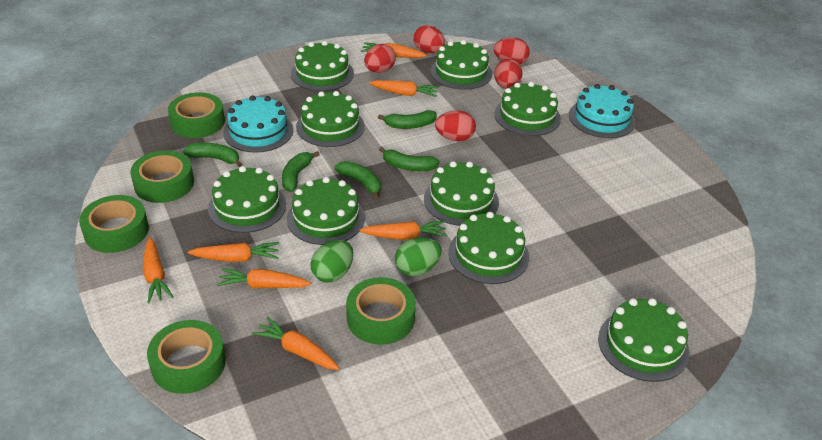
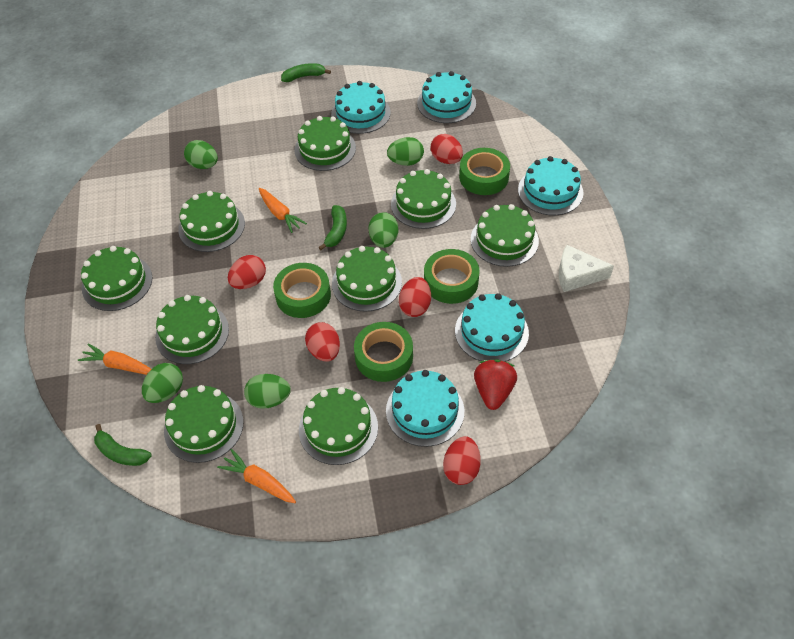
green banana: [183,142,242,167] [282,151,320,192] [335,161,381,199] [378,110,437,129] [379,147,440,171] = 5 -> [94,424,152,466] [281,63,331,82] [319,205,347,250] = 3
green egg: [310,240,353,283] [395,238,442,276] = 2 -> [142,363,183,403] [184,140,218,169] [244,374,291,409] [369,212,398,248] [387,137,424,166] = 5
green tape: [79,195,149,253] [131,151,194,203] [147,320,226,394] [168,92,225,138] [346,277,416,345] = 5 -> [273,263,331,318] [354,322,413,382] [424,249,479,304] [459,148,510,195] = 4
orange carrot: [143,237,173,303] [188,242,279,262] [216,268,311,288] [252,317,340,370] [360,221,447,240] [361,42,427,58] [369,80,439,97] = 7 -> [78,344,151,375] [217,449,296,503] [259,188,307,233] = 3
red strawberry: none = 0 -> [474,359,517,410] = 1
turquoise cake: [223,95,293,153] [569,84,636,138] = 2 -> [331,81,390,134] [386,370,464,447] [417,71,476,123] [455,293,529,362] [518,156,584,215] = 5
white cheese: none = 0 -> [559,245,614,292] = 1

